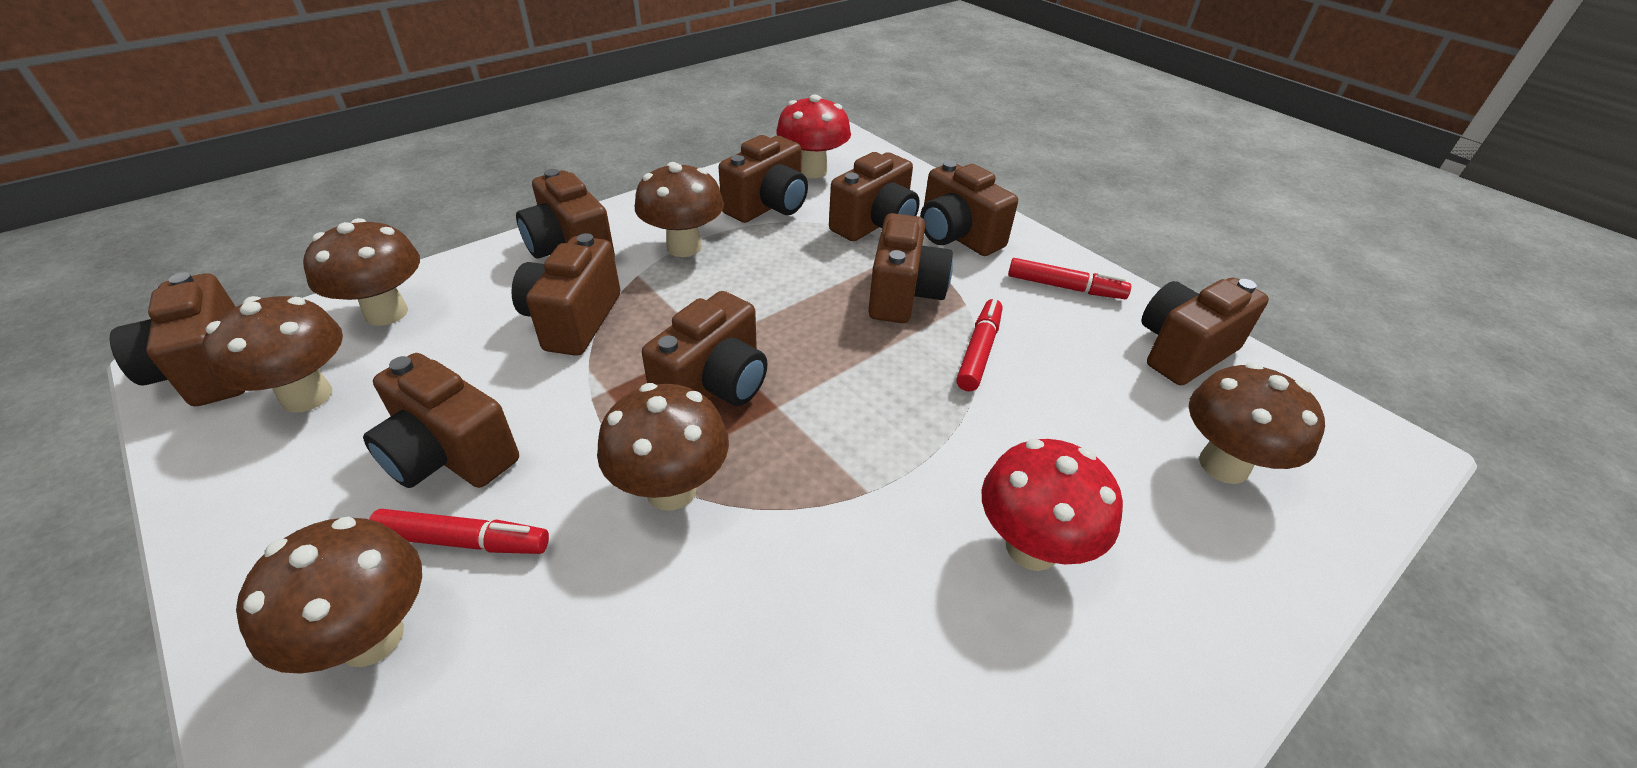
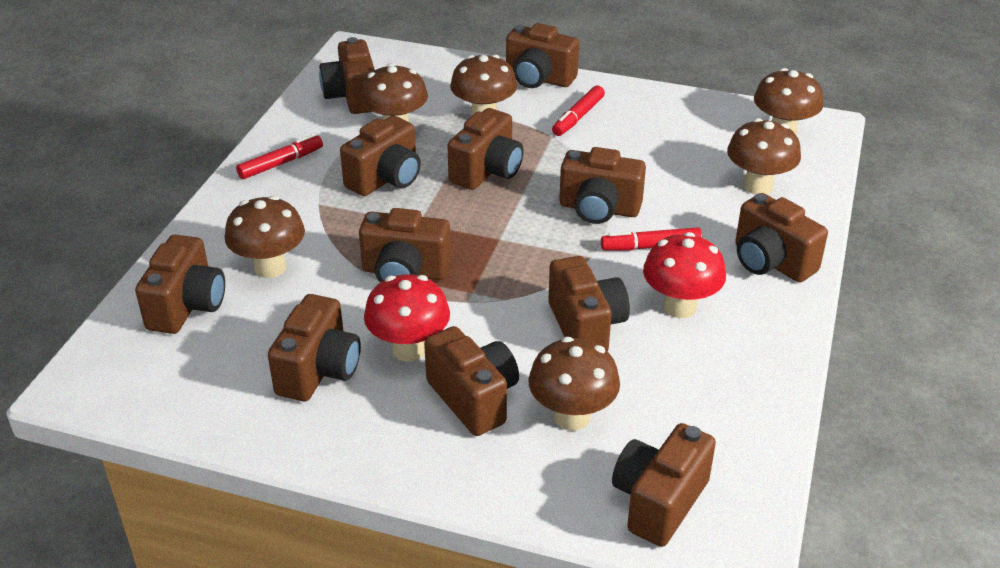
brown camera: [109,272,245,406] [363,353,519,488] [511,233,620,356] [516,169,615,259] [642,291,768,406] [719,135,808,223] [829,152,920,241] [868,213,953,323] [920,161,1018,256] [1141,278,1269,385] = 10 -> [135,235,225,334] [268,294,361,401] [319,37,375,114] [340,116,421,196] [359,208,451,283] [424,326,519,436] [447,108,524,190] [506,23,579,88] [548,256,630,351] [559,147,646,224] [612,423,716,547] [735,193,828,283] = 12

